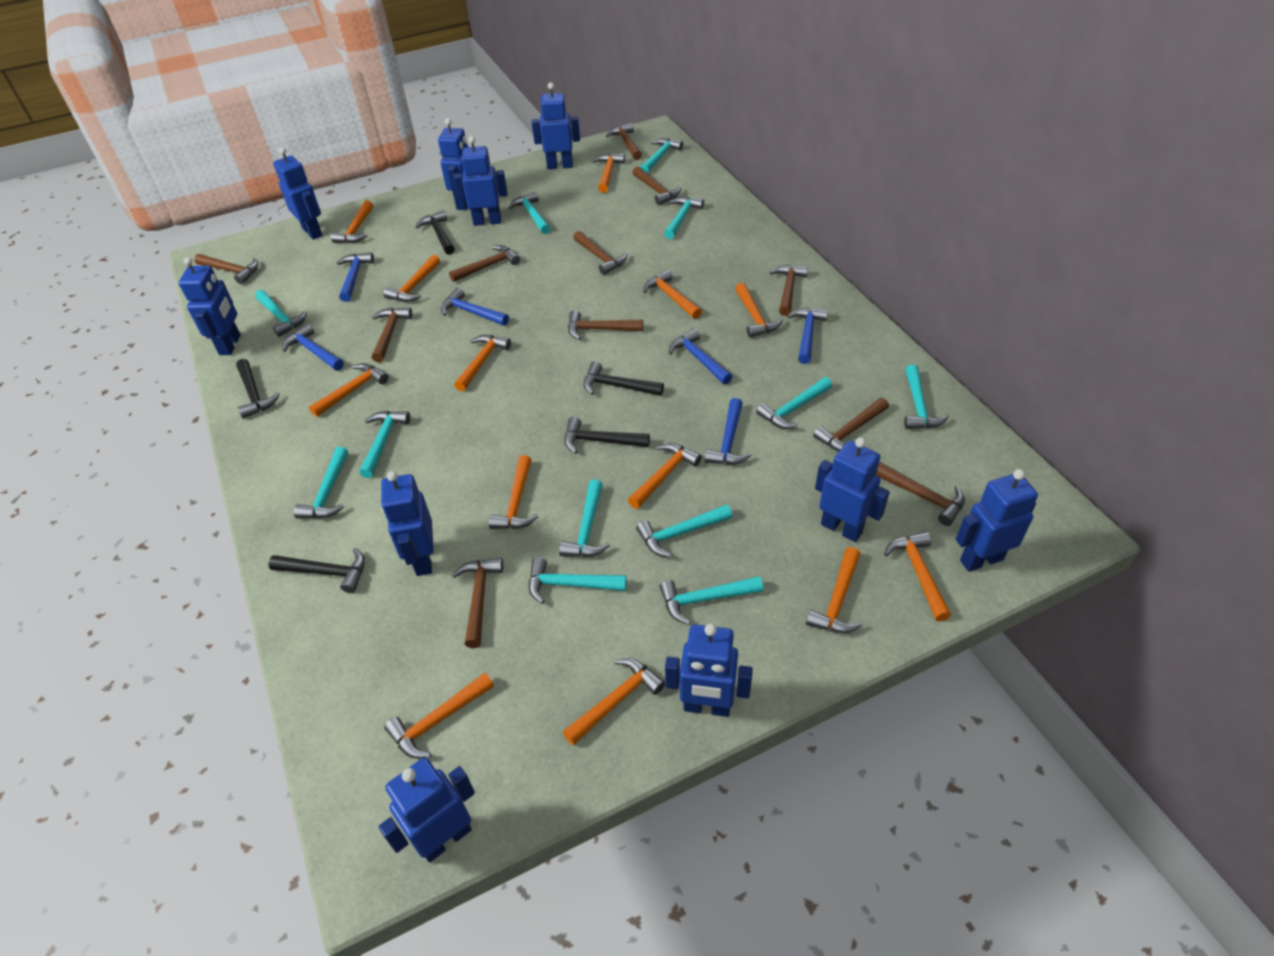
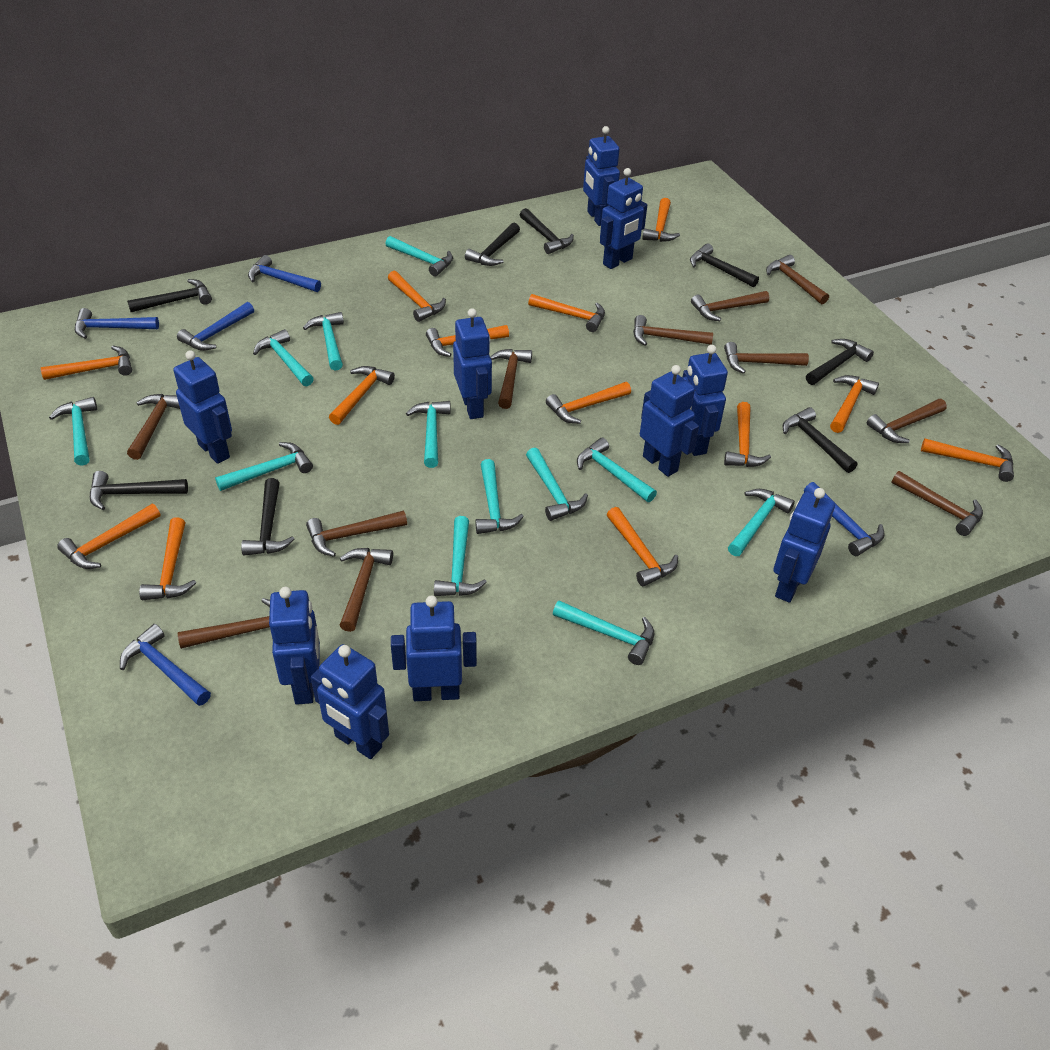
black hammer: [236,359,280,419] [269,548,365,593] [415,210,455,255] [564,417,650,454] [584,361,664,396] = 5 -> [90,471,188,510] [127,279,212,312] [241,478,294,556] [465,223,520,266] [520,208,574,254] [690,243,759,287] [783,407,857,473] [806,339,874,385] = 8
blue hammer: [282,323,344,371] [336,252,374,302] [441,288,509,326] [669,328,733,385] [705,398,752,465] [787,308,828,364] = 6 -> [75,308,159,339] [120,624,211,706] [177,302,254,351] [248,255,321,292] [804,482,885,556] = 5

